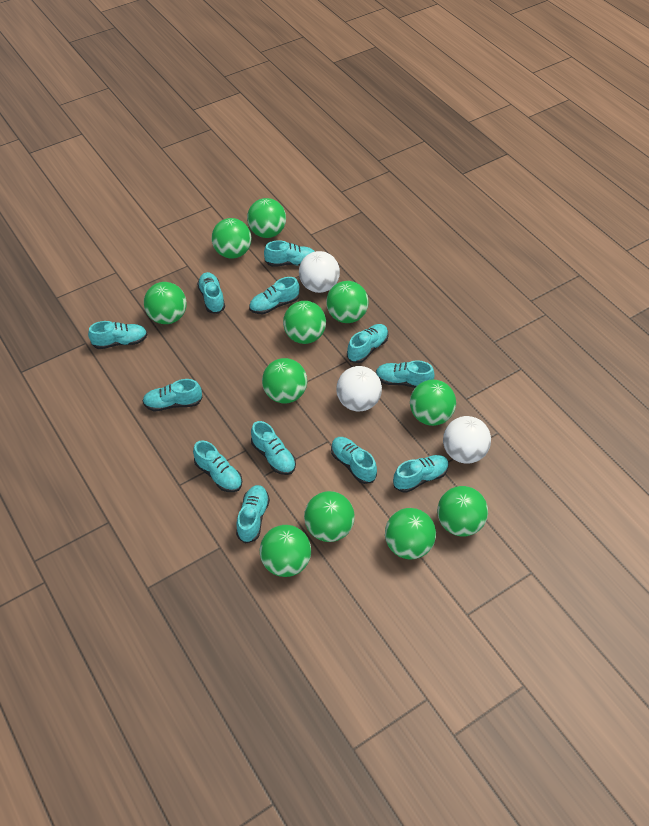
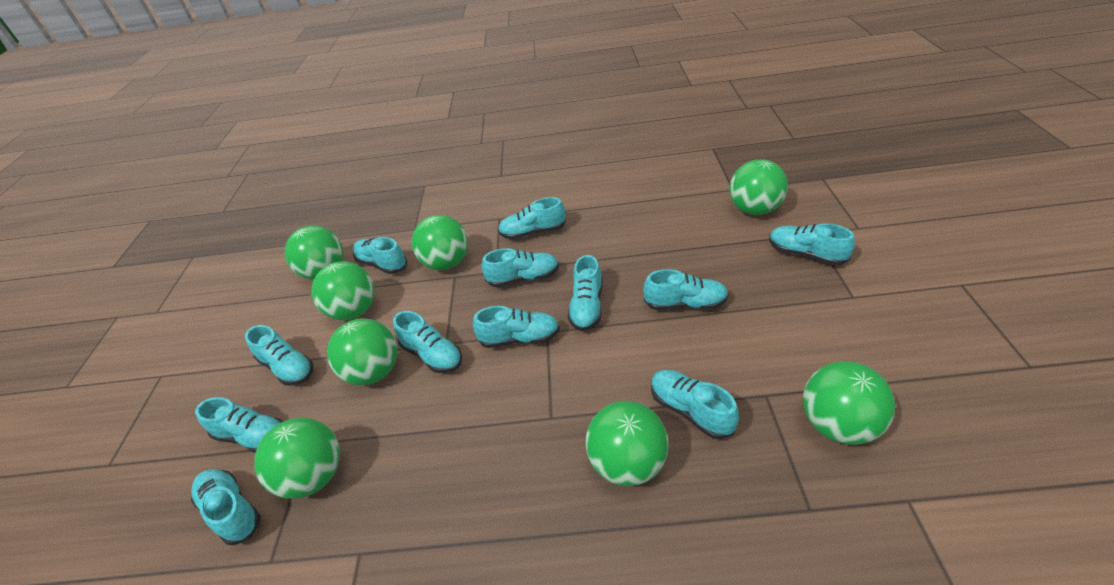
green ball: [144,282,187,324] [212,218,251,259] [247,198,286,238] [260,525,311,577] [262,358,307,403] [283,301,326,344] [304,491,355,542] [326,281,369,323] [385,508,436,560] [410,380,456,426] [437,486,488,536] = 11 -> [254,418,340,499] [285,226,343,280] [311,261,374,320] [327,318,397,385] [412,215,468,270] [585,401,668,486] [730,159,788,215] [803,361,895,445] = 8
white ball: [299,251,340,293] [336,366,382,411] [443,416,491,464] = 3 -> none = 0

